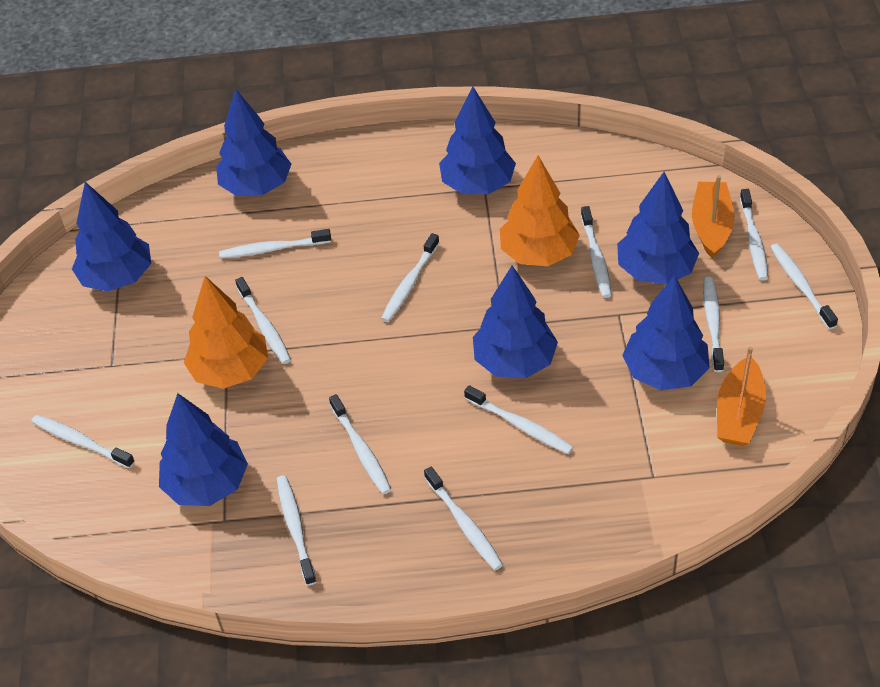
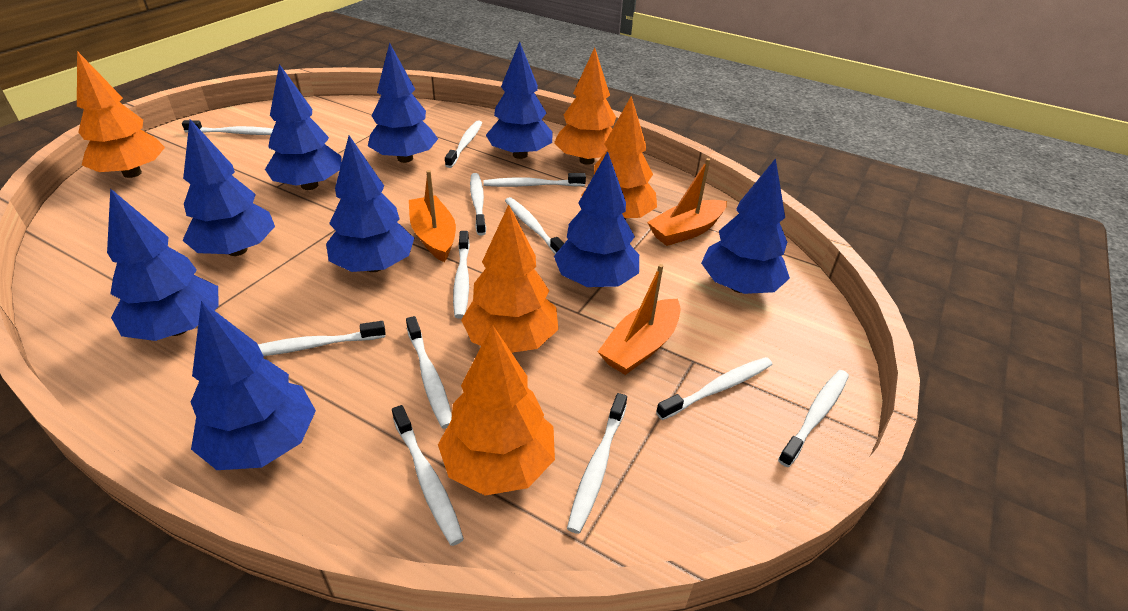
blue tree: [72,182,151,292] [159,393,248,506] [216,89,291,196] [439,86,516,194] [473,265,558,378] [617,172,699,284] [622,275,710,390] = 7 -> [107,188,219,341] [182,119,275,256] [191,301,316,470] [265,64,342,190] [326,135,414,272] [368,43,438,163] [486,41,552,159] [554,151,639,287] [701,158,790,294] = 9
orange boat: [692,175,735,259] [717,347,766,446] = 2 -> [409,170,456,262] [598,264,681,375] [647,158,727,246] = 3
orange tree: [184,276,268,389] [500,155,580,266] = 2 -> [77,51,165,178] [438,325,555,496] [461,204,558,353] [554,47,616,165] [581,96,657,220] = 5

